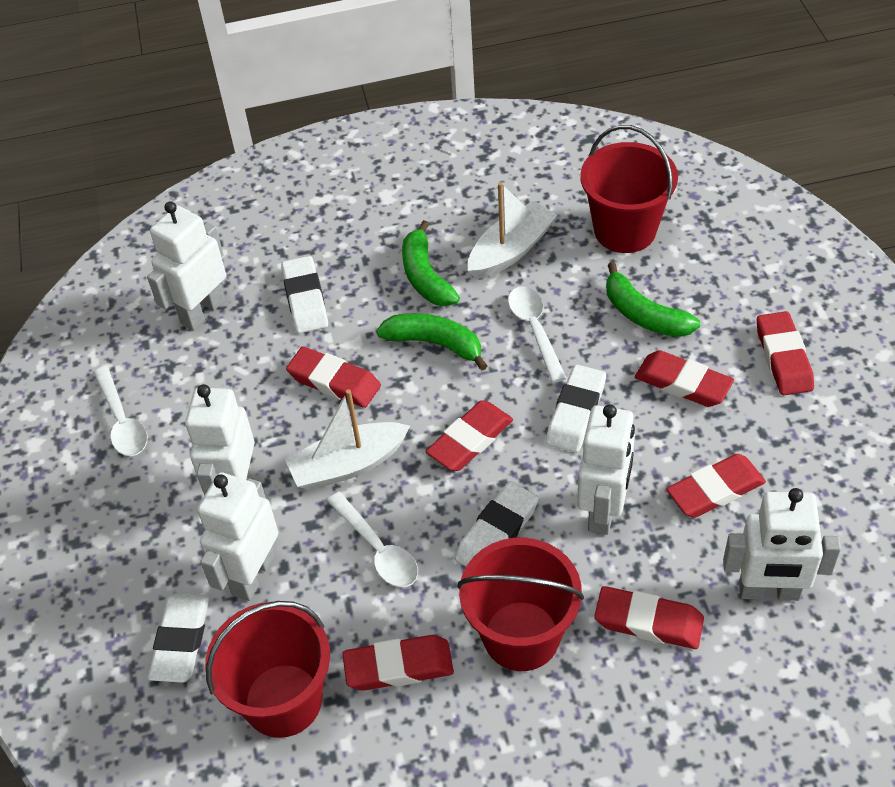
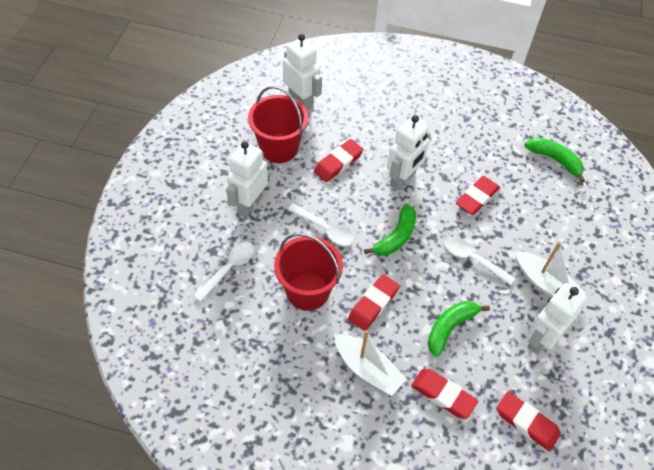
red bucket: [205,601,330,738] [457,538,584,671] [580,125,678,253] = 3 -> [248,86,308,163] [274,233,343,311] = 2
red eraser: [286,346,381,408] [342,635,454,691] [426,401,513,471] [594,586,704,649] [635,350,734,407] [666,454,766,518] [757,311,814,395] = 7 -> [314,139,363,182] [348,274,400,331] [411,369,478,419] [456,176,500,215] [496,392,561,451] = 5
white eraser: [148,593,210,683] [281,256,328,333] [455,481,539,567] [546,365,606,453] = 4 -> none = 0
white robot: [147,201,226,330] [185,384,255,495] [197,473,278,601] [577,404,635,535] [723,488,841,601] = 5 -> [226,141,268,217] [283,34,322,111] [387,115,431,190] [527,283,587,355] = 4

